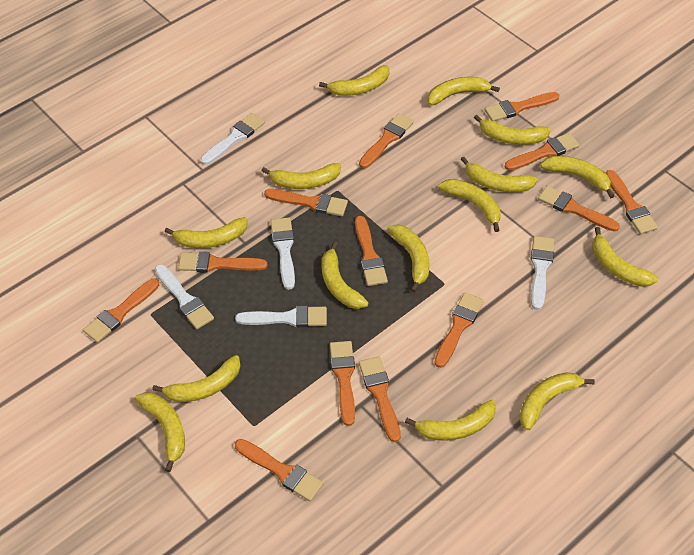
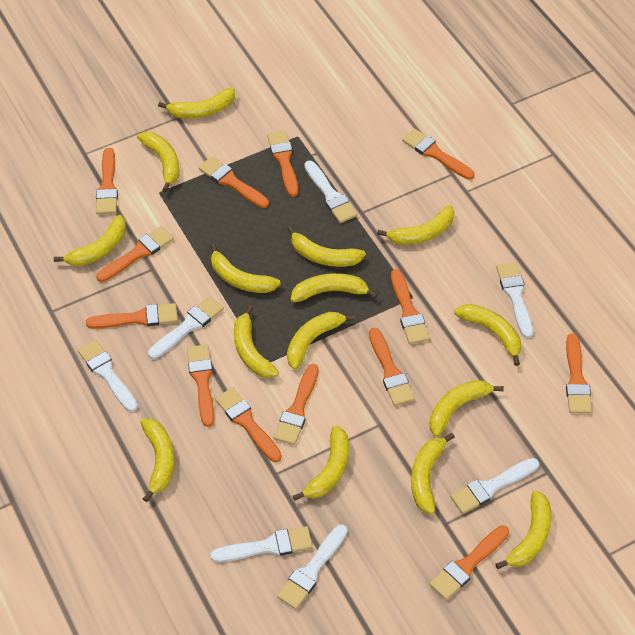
white brush: [155,264,214,329] [201,113,265,165] [235,306,327,327] [270,218,295,290] [531,236,554,310] = 5 -> [78,339,138,412] [148,296,224,359] [210,526,313,562] [277,524,347,609] [304,161,357,223] [450,458,539,514] [496,262,533,338] = 7

